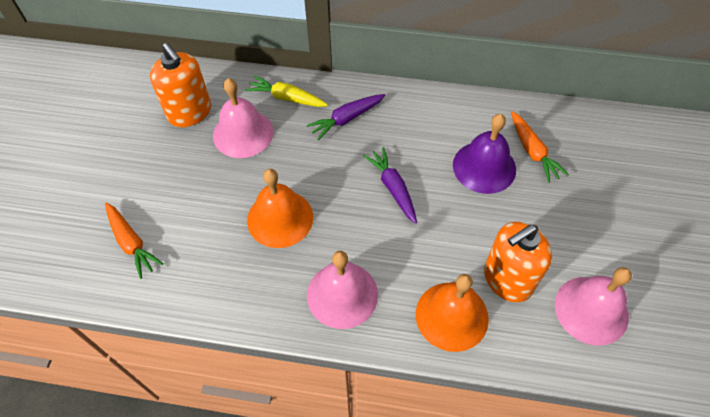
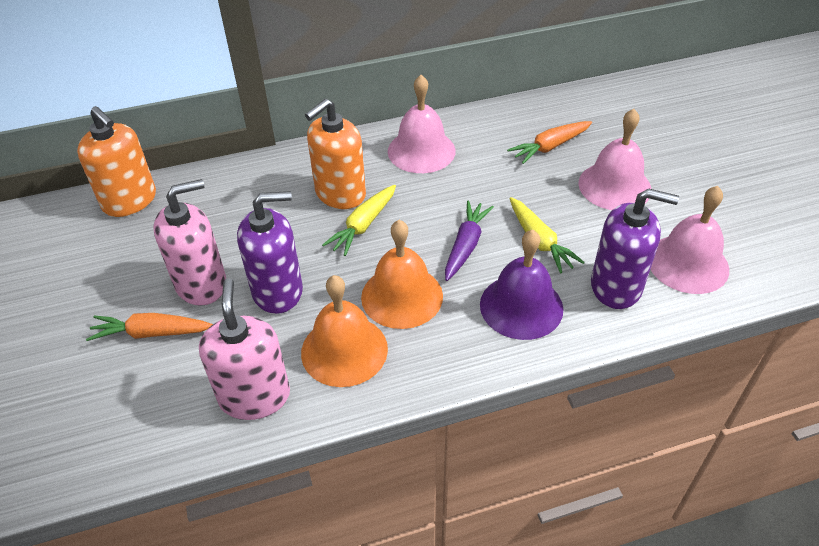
pink soap dispenser: none = 0 -> [153,179,226,306] [199,278,290,420] = 2
purple carrot: [307,94,385,140] [363,147,417,224] = 2 -> [445,200,494,281] = 1
purple soap dispenser: none = 0 -> [237,191,303,314] [591,188,679,309] = 2
yellow carrot: [245,75,328,107] = 1 -> [322,185,396,256] [509,197,585,274] = 2

